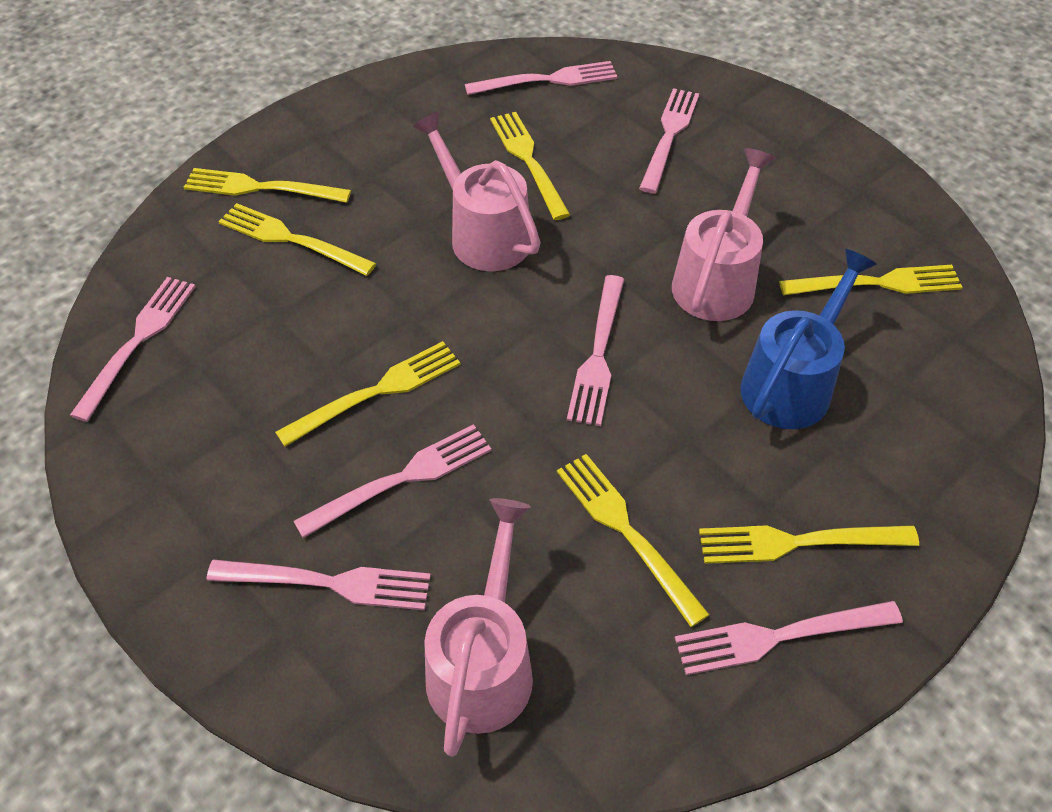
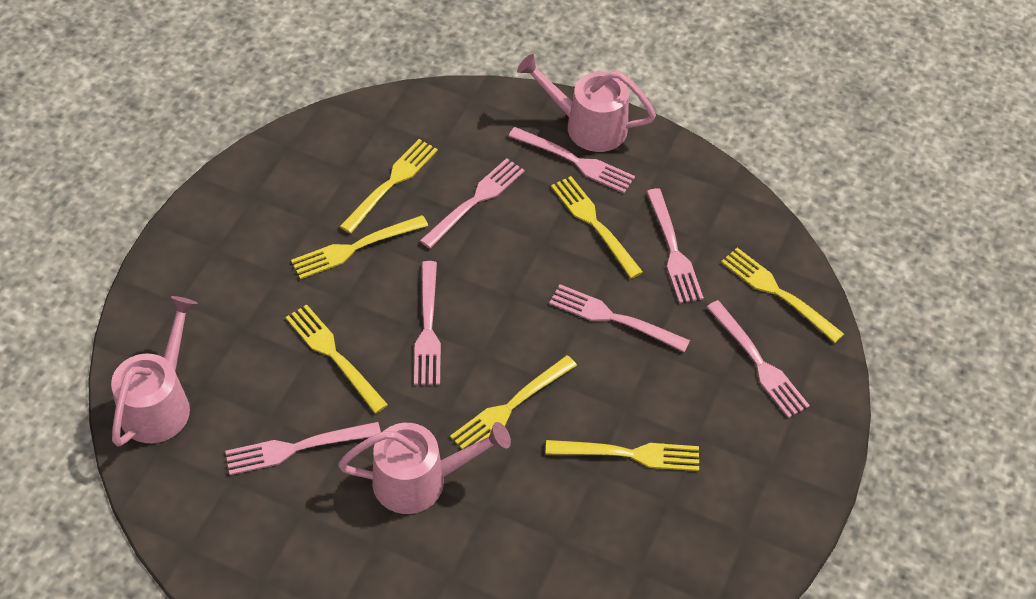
blue watering can: [740,249,877,429] = 1 -> none = 0

